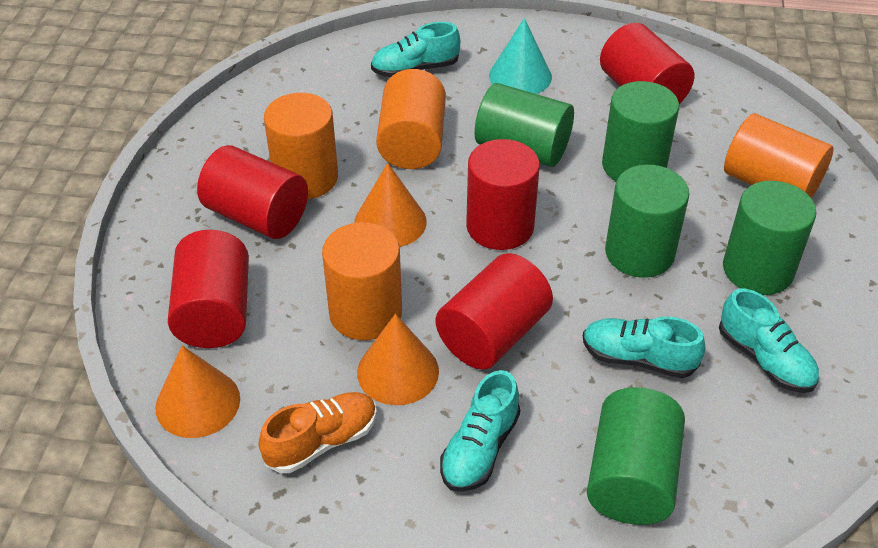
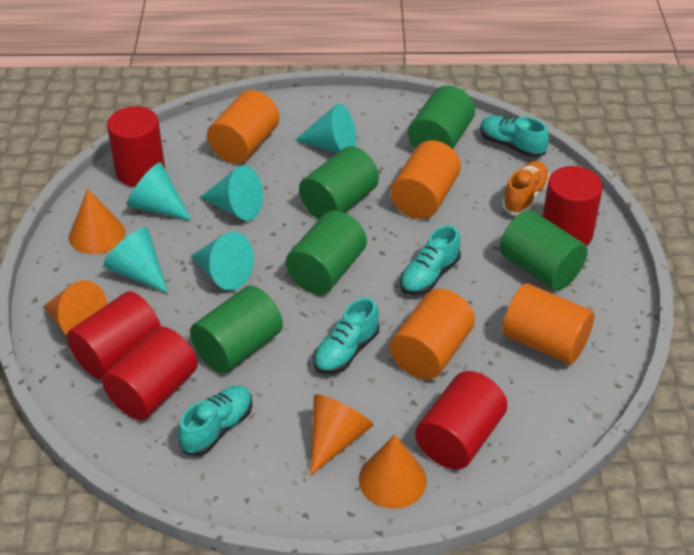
orange cone: [155,346,240,438] [354,163,427,247] [357,314,439,405] = 3 -> [43,280,107,335] [69,189,125,254] [310,394,373,475] [359,435,427,509] = 4
turquoise cone: [489,18,552,94] = 1 -> [103,227,168,293] [127,162,192,221] [191,232,254,290] [200,165,263,221] [295,104,356,153] = 5

